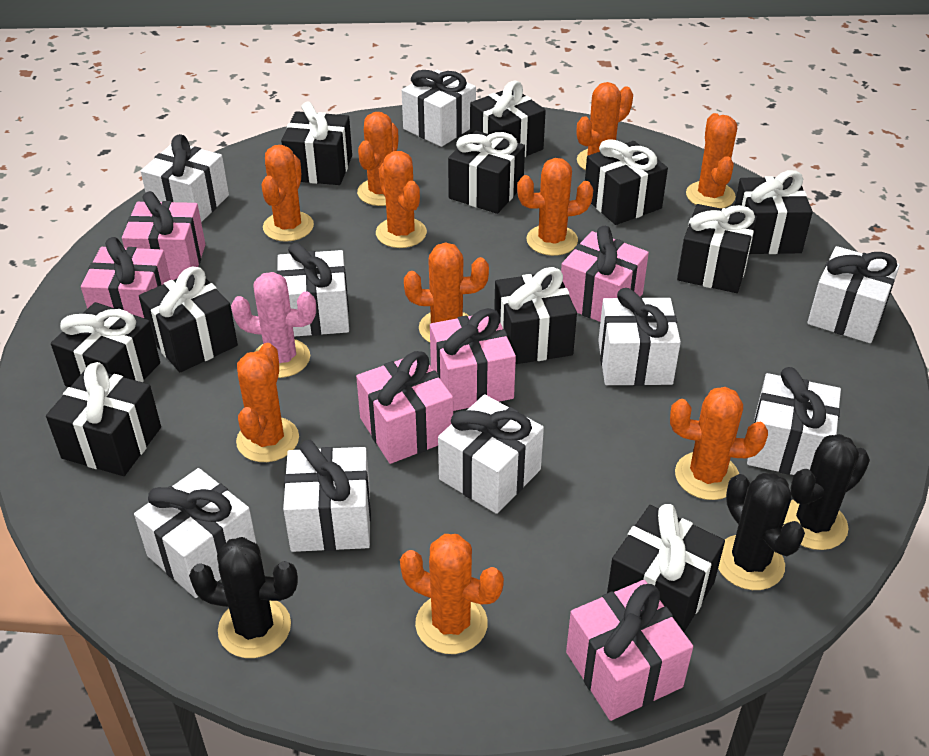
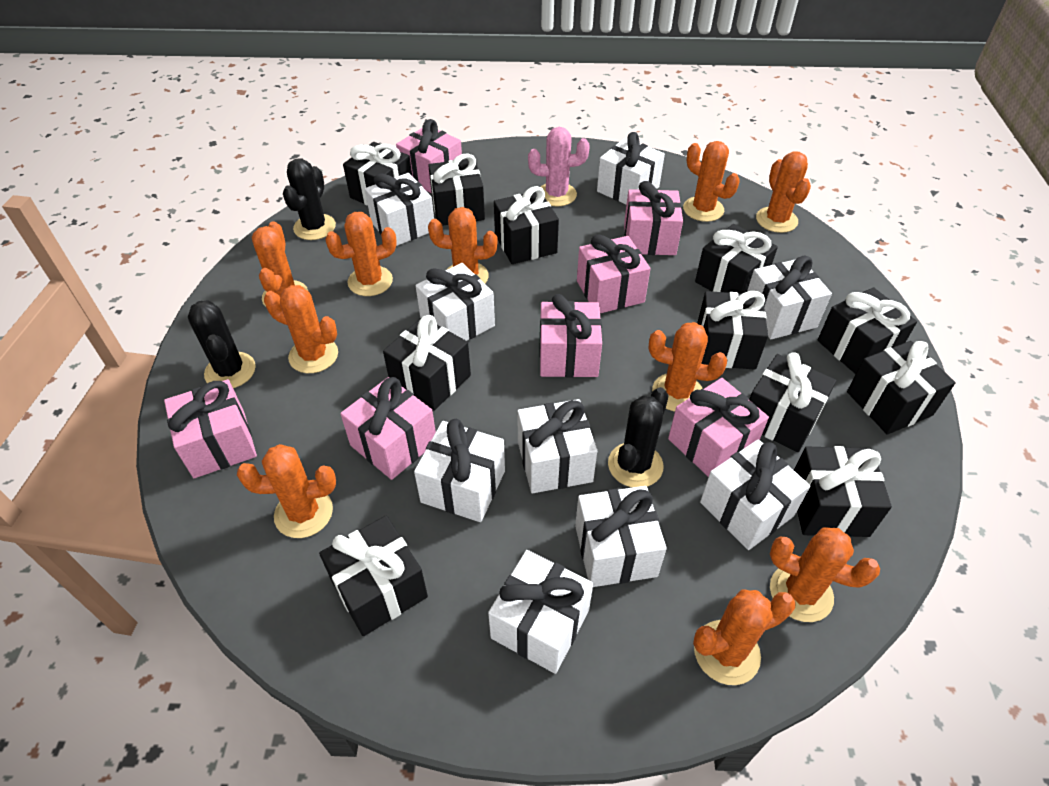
pink gift: [81,237,171,318] [122,191,206,280] [356,351,453,464] [430,308,516,411] [561,226,649,322] [566,580,693,721] = 6 -> [164,379,257,478] [340,377,436,480] [396,119,462,193] [539,294,602,377] [577,234,651,313] [624,181,683,255] [668,378,769,477] = 7

